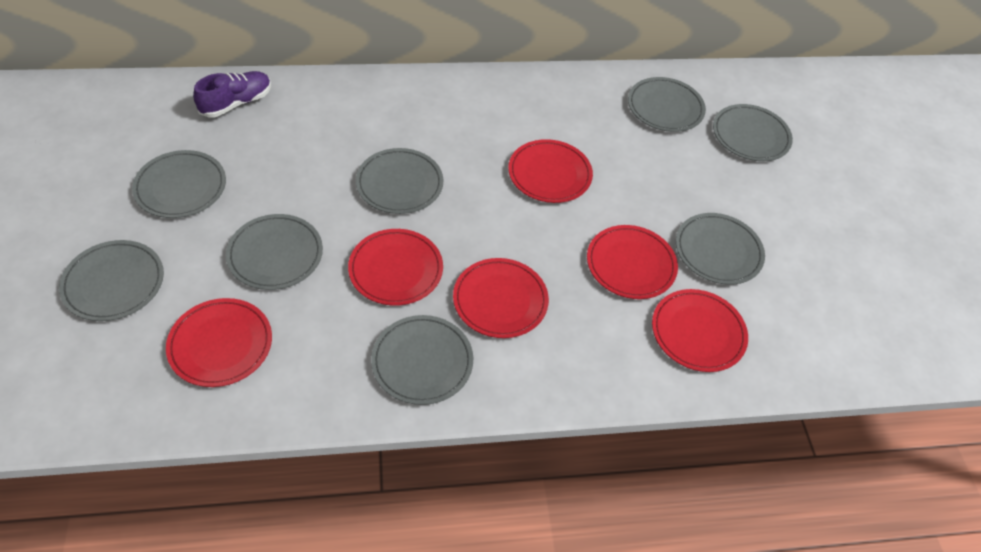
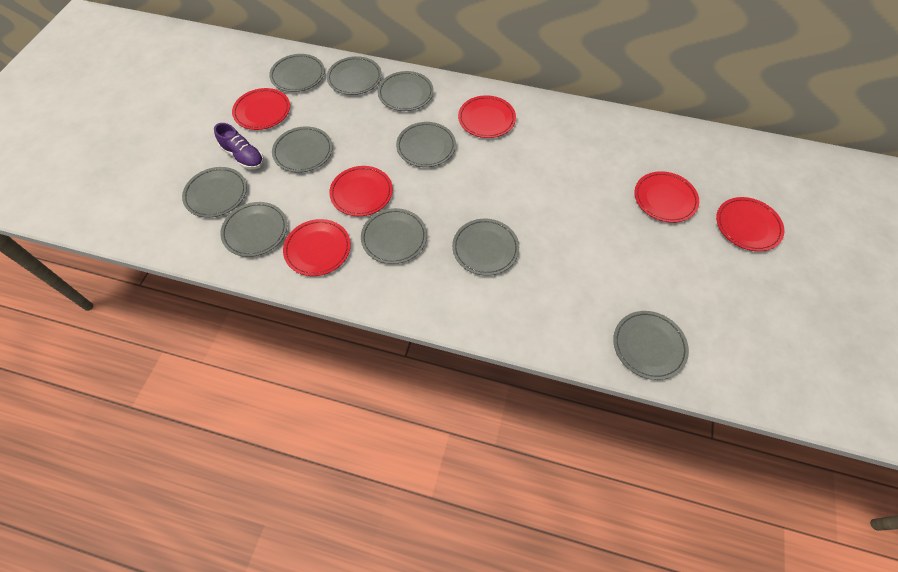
grey plate: [59,240,164,321] [132,150,226,218] [226,214,323,290] [356,148,443,214] [371,315,473,405] [628,77,706,132] [676,213,765,285] [713,104,793,161] = 8 -> [182,167,247,218] [220,202,287,257] [269,54,325,92] [272,126,333,173] [327,56,382,95] [361,208,427,264] [378,71,434,111] [396,122,456,167] [452,219,519,276] [613,311,689,380] = 10

